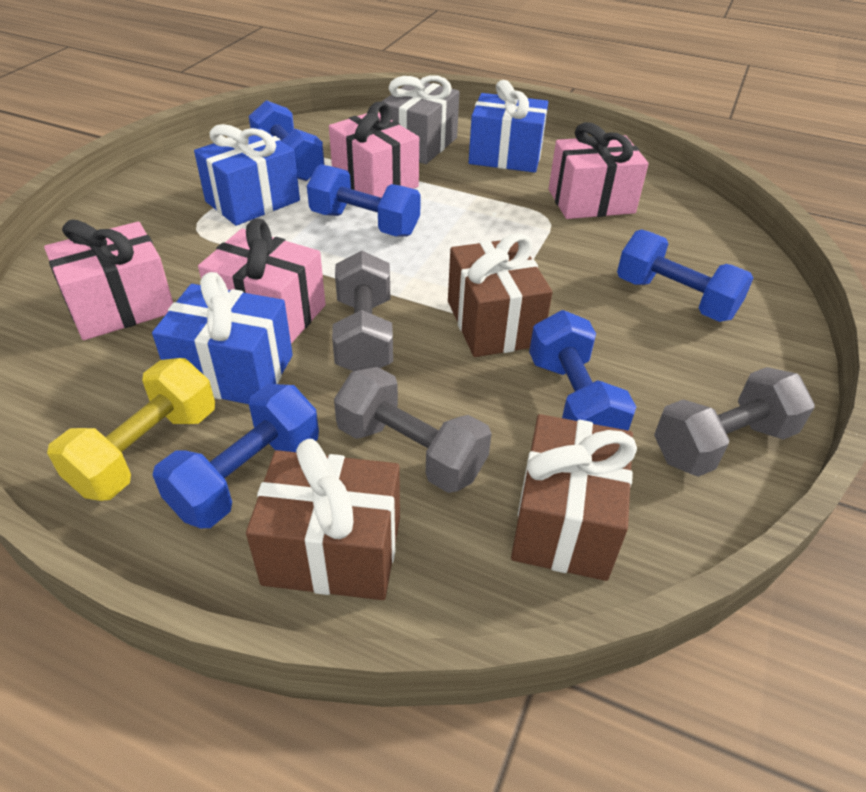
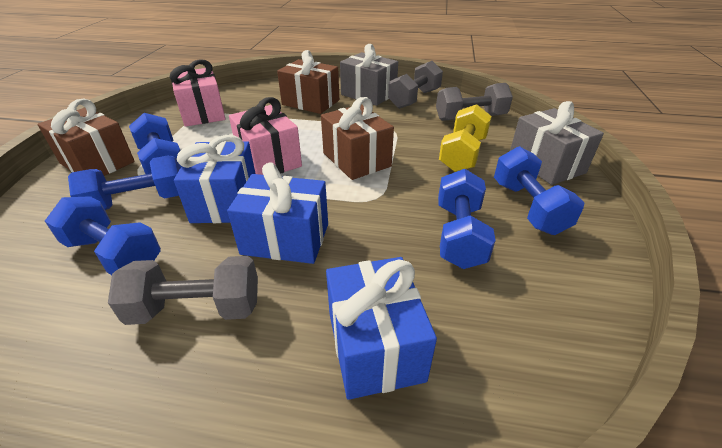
grey gift: [379,75,459,164] = 1 -> [340,44,398,106] [510,101,604,185] = 2
pink gift: [44,219,173,340] [198,218,326,343] [329,101,419,198] [549,122,649,219] = 4 -> [170,59,225,127] [229,97,302,175] = 2

